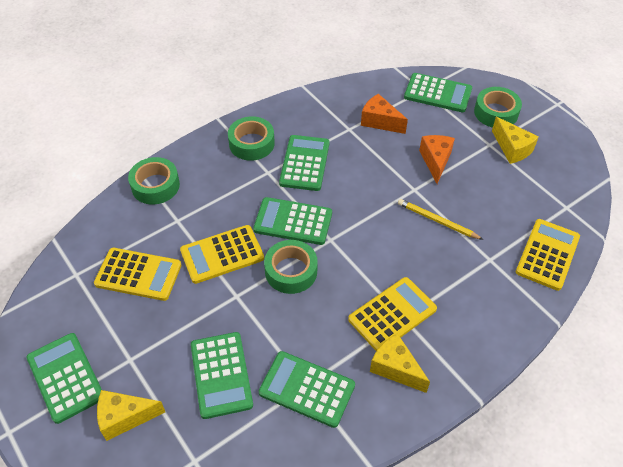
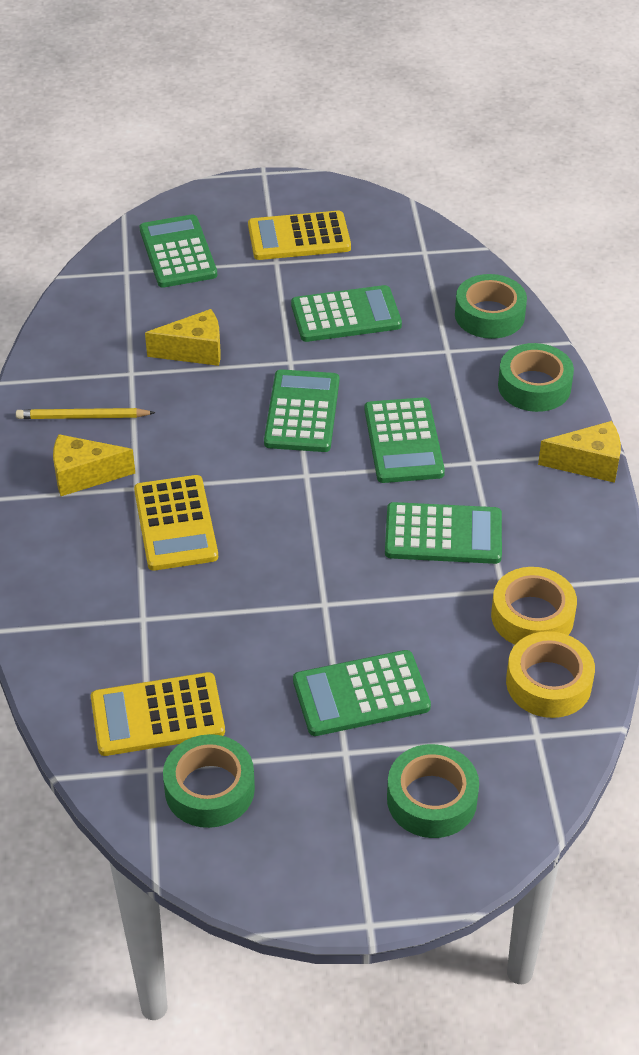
orange cheese: [361,94,408,134] [419,135,455,184] = 2 -> none = 0
yellow calculator: [94,248,181,301] [180,225,264,284] [348,277,437,351] [516,219,580,291] = 4 -> [91,672,225,756] [134,475,218,571] [248,211,351,260] = 3
yellow tape: none = 0 -> [491,567,577,645] [506,631,595,718] = 2

